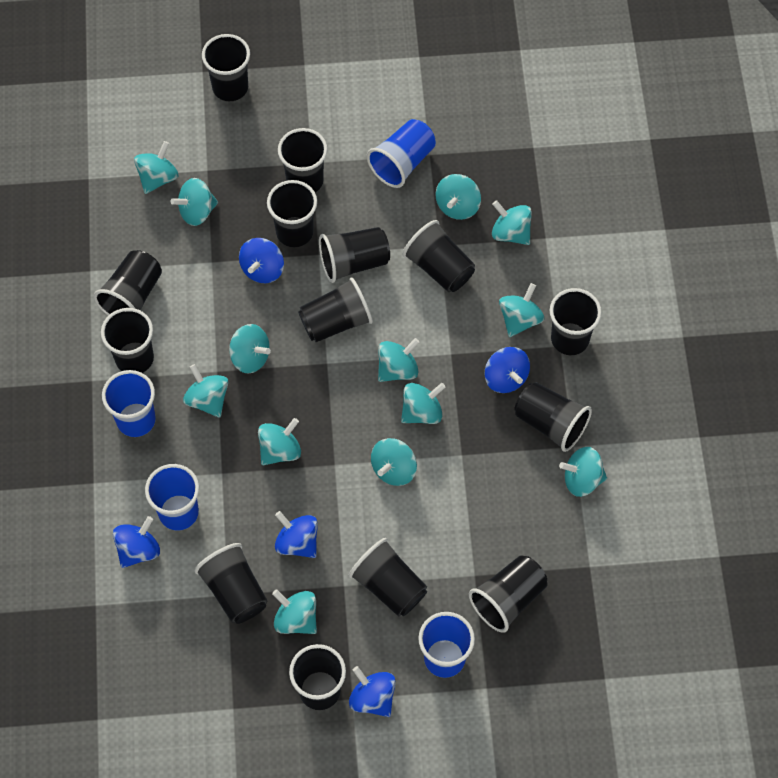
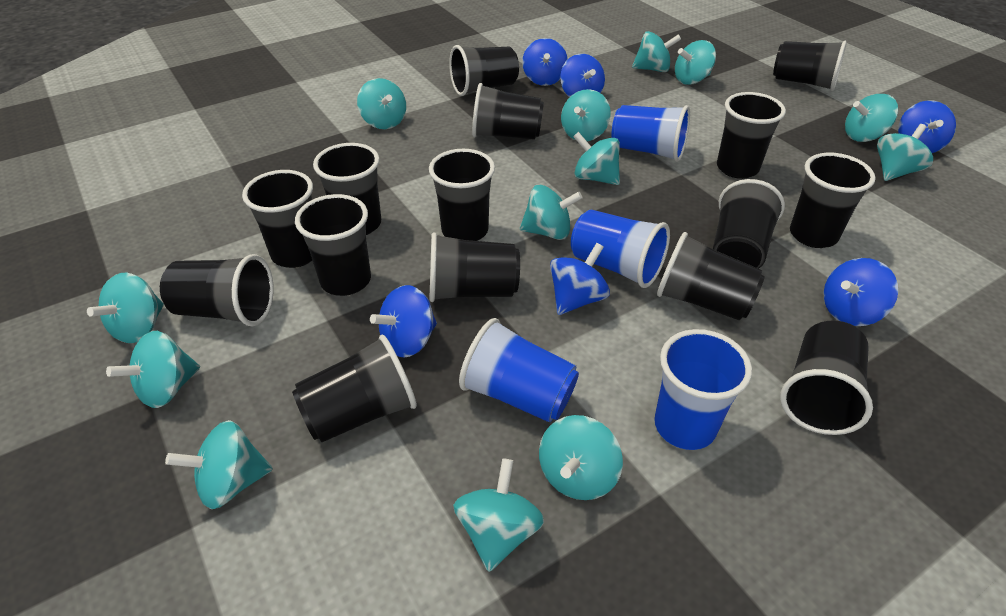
black cup: [94,250,162,316] [101,308,154,373] [195,543,268,624] [202,34,250,101] [267,180,317,247] [278,128,328,193] [289,644,346,710] [298,277,373,342] [319,227,390,283] [349,538,427,617] [402,220,475,292] [469,555,547,633] [514,382,592,452] [550,288,602,355] = 14 -> [160,254,274,327] [242,170,313,268] [292,335,417,442] [295,194,371,296] [313,143,381,235] [429,149,495,241] [430,232,520,302] [449,45,519,96] [472,83,544,140] [657,232,765,321] [713,179,785,269] [717,92,786,179] [773,41,847,91] [780,320,873,435] [790,153,876,248] = 15
blue spinning top: [113,516,160,568] [239,238,284,283] [275,511,318,558] [349,666,396,717] [485,347,530,393] = 5 -> [370,285,437,357] [522,38,568,86] [550,243,610,315] [560,54,605,97] [823,258,898,326] [898,101,956,153] = 6

